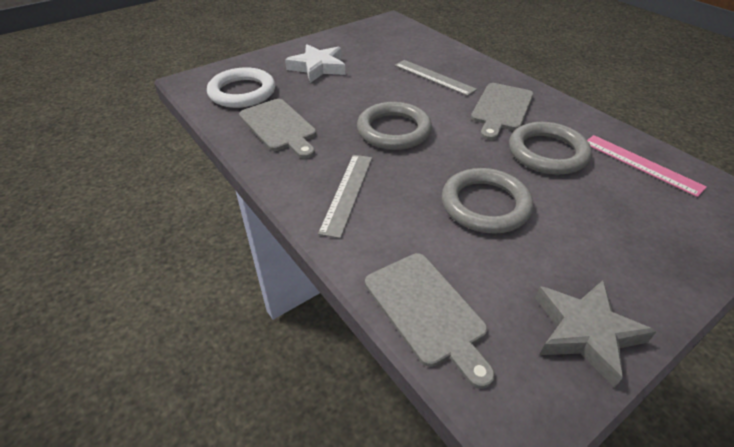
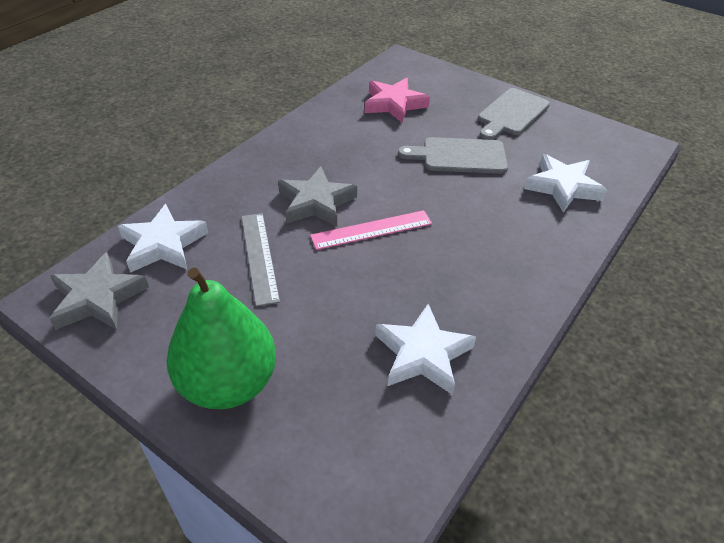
green pear: none = 0 -> [166,267,276,409] = 1
grey cutting board: [239,99,316,159] [365,253,495,389] [471,83,534,140] = 3 -> [398,137,508,174] [478,88,550,140] = 2
grey ring: [357,102,432,150] [442,168,533,234] [509,122,592,175] = 3 -> none = 0
grey ruler: [318,155,372,239] [394,60,477,96] = 2 -> [241,213,280,307] = 1
grey star: [535,280,657,388] = 1 -> [49,252,149,330] [278,166,357,227] = 2
pink star: none = 0 -> [364,78,430,123] = 1
white ring: [207,67,275,108] = 1 -> none = 0
white star: [285,44,345,83] = 1 -> [118,204,208,273] [375,304,476,395] [524,154,607,213] = 3

